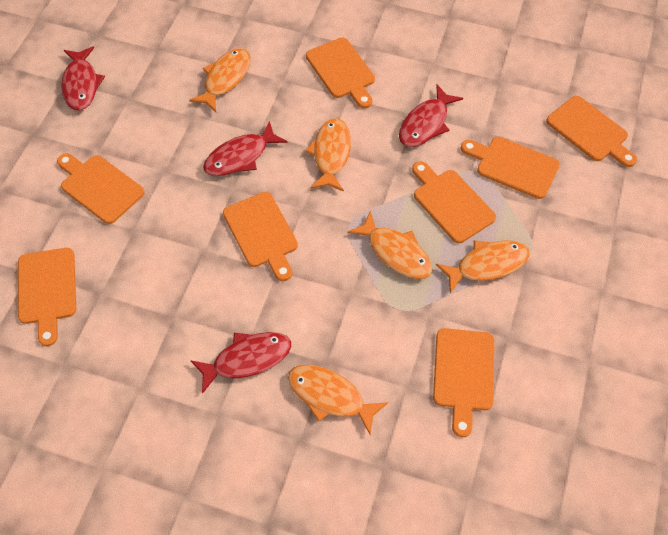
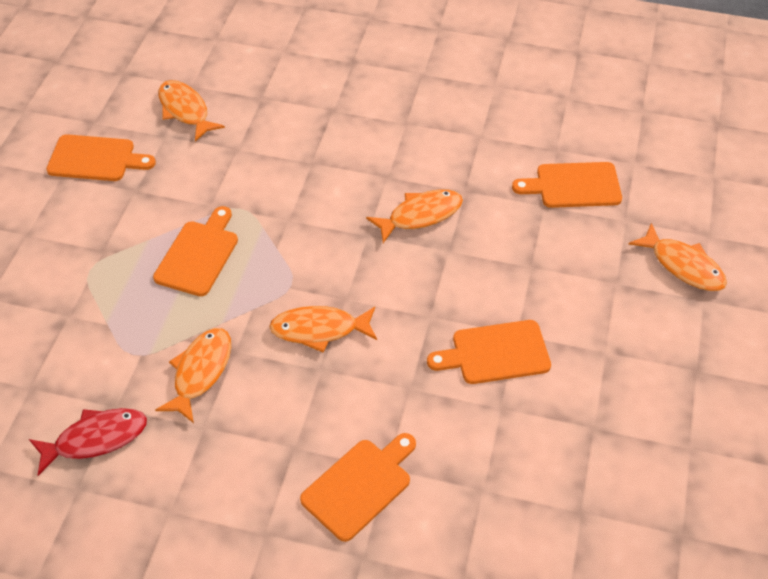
orange cutting board: [18,248,76,346] [57,153,145,224] [223,192,298,281] [306,38,375,108] [412,161,496,243] [433,328,494,437] [461,137,560,199] [546,96,637,167] = 8 -> [46,134,156,181] [153,206,238,296] [300,433,416,542] [427,320,551,384] [512,162,622,208] = 5
red fish: [61,46,105,110] [190,332,291,394] [203,121,287,176] [399,85,463,147] = 4 -> [29,408,147,476] = 1

